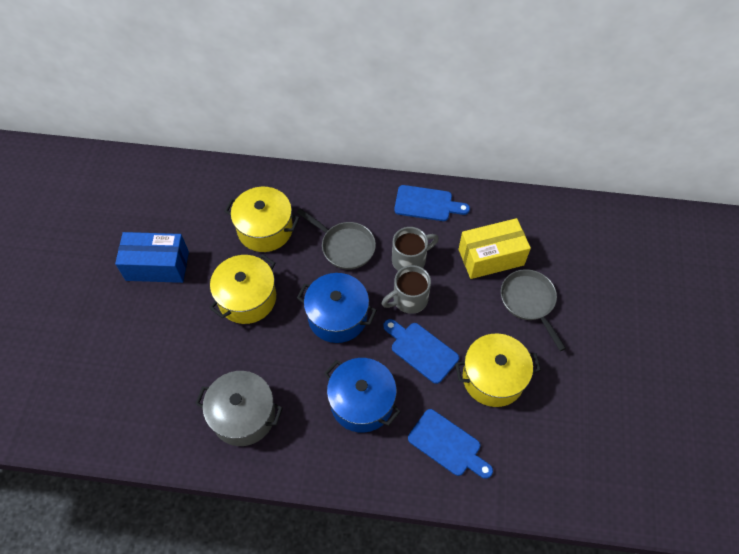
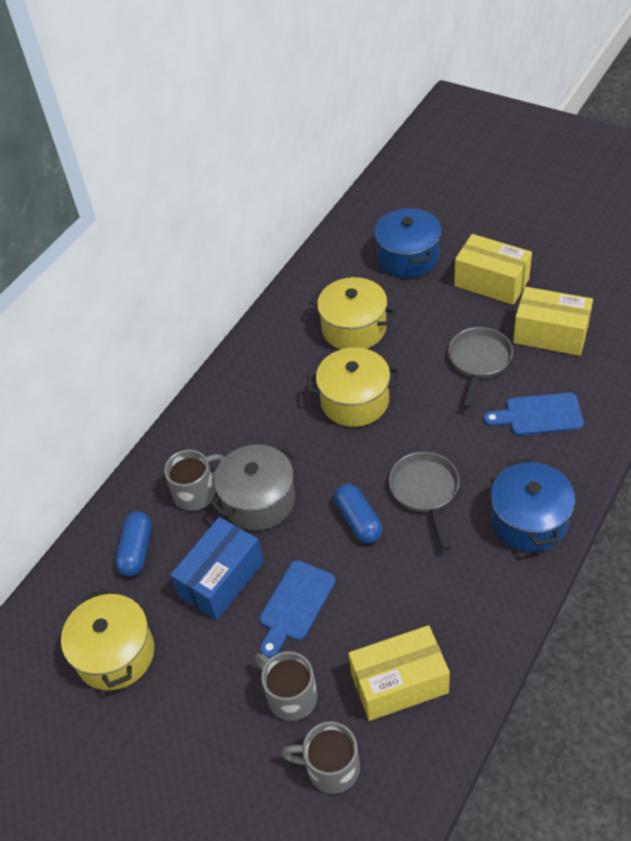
blue capsule: none = 0 -> [115,511,151,576] [334,484,383,543] = 2
blue cutting board: [383,319,459,384] [394,185,470,221] [408,409,493,479] = 3 -> [260,560,336,658] [484,393,584,435] = 2
grey mug: [381,265,431,314] [392,227,439,271] = 2 -> [164,449,224,511] [255,651,317,721] [281,721,360,794] = 3
yellow box: [459,218,531,279] = 1 -> [348,625,450,721] [454,234,532,305] [513,287,593,356] = 3

